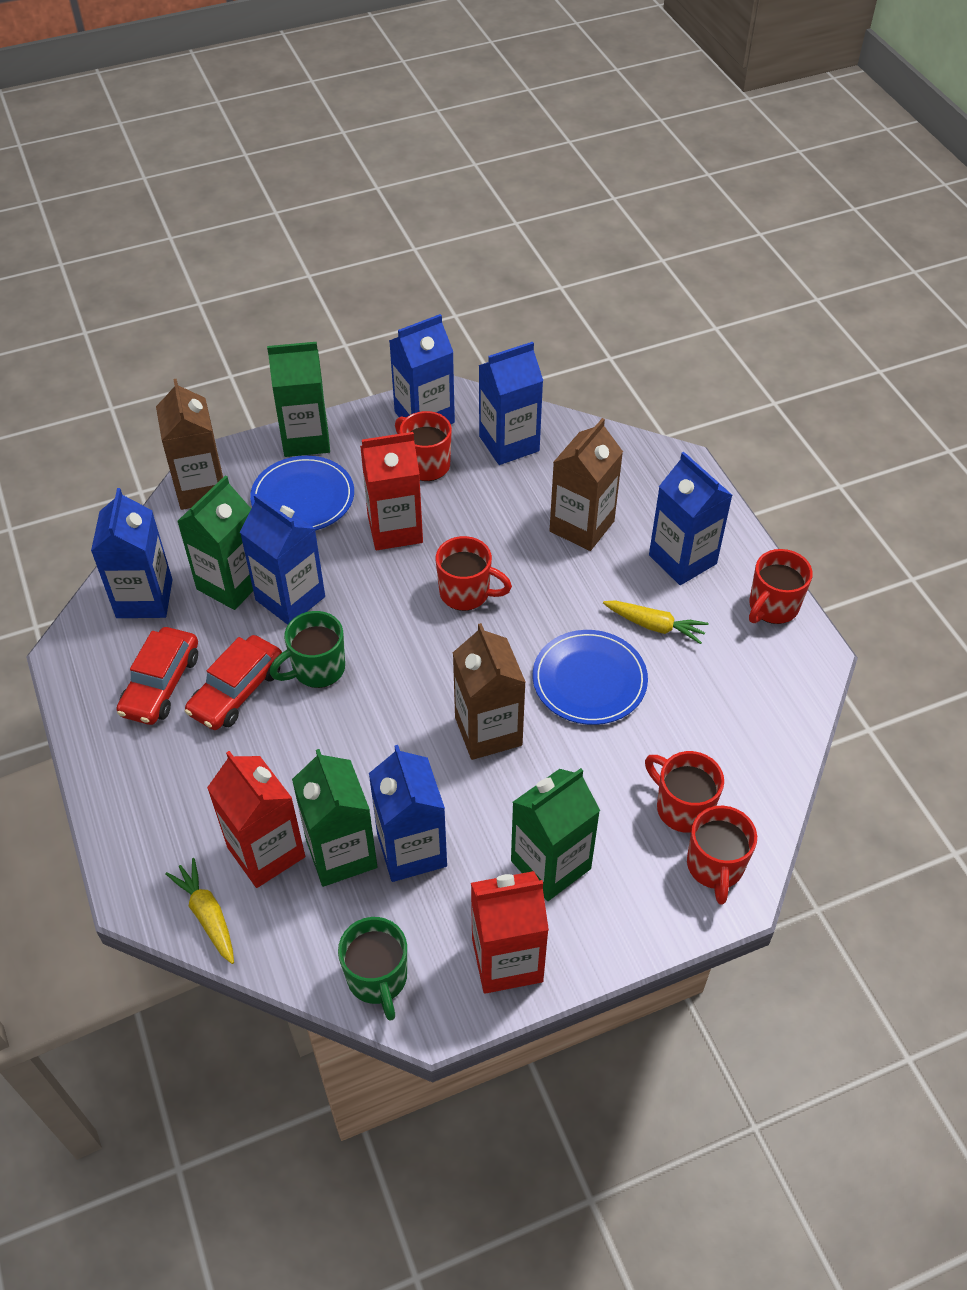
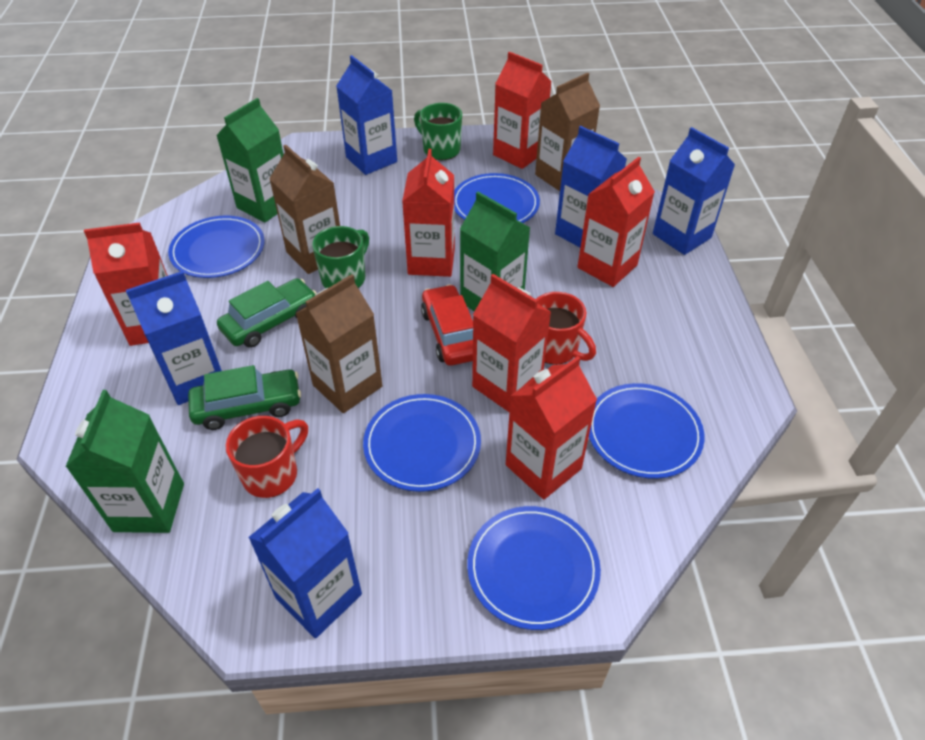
blue carton: [91,488,173,618] [240,494,325,625] [369,745,447,882] [389,314,455,424] [479,342,543,465] [649,452,733,585] = 6 -> [126,271,222,405] [248,488,362,638] [336,55,397,175] [555,126,627,247] [653,127,735,255] = 5
blue plate: [250,456,354,531] [533,630,648,725] = 2 -> [168,216,265,278] [363,394,481,492] [454,173,540,223] [467,506,601,630] [589,383,705,479] = 5
green car: none = 0 -> [188,365,301,430] [217,278,317,348] = 2
green carton: [177,476,253,610] [267,342,330,457] [292,749,377,887] [511,768,600,901] = 4 -> [65,390,184,533] [216,98,284,223] [460,192,530,311] = 3
red car: [117,627,198,725] [185,635,282,730] = 2 -> [421,284,473,366] = 1
red carton: [207,751,305,888] [360,432,423,550] [471,871,549,994] = 3 -> [84,222,168,346] [402,149,455,277] [472,274,551,413] [493,51,552,169] [506,356,597,499] [578,157,655,287] = 6
red mug: [395,411,452,481] [436,536,512,611] [645,751,724,833] [687,806,757,905] [749,549,813,624] = 5 -> [225,416,308,498] [536,292,596,365] = 2
yellow carrot: [165,858,234,964] [603,600,709,644] = 2 -> none = 0

